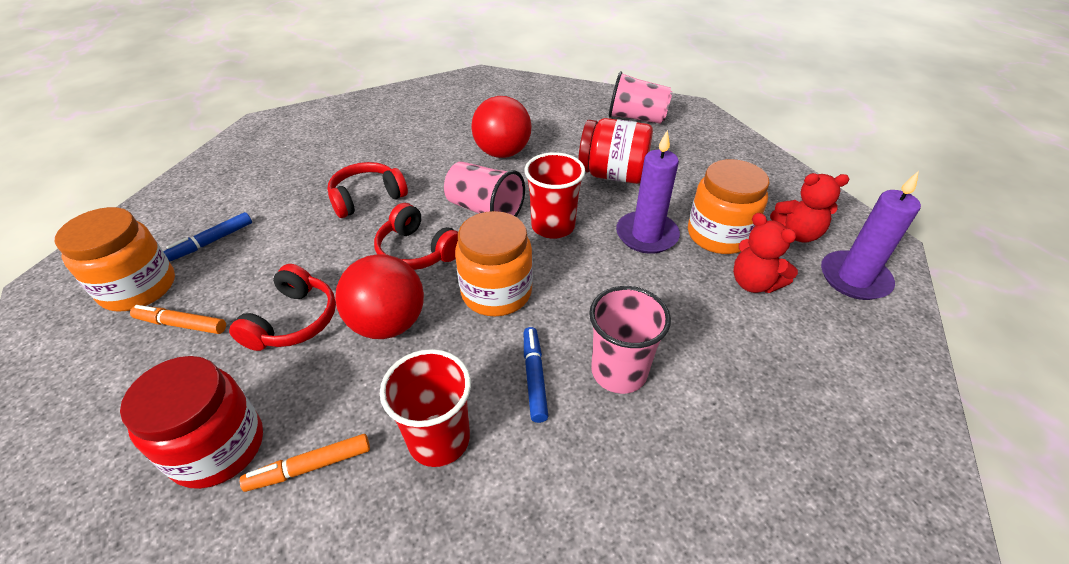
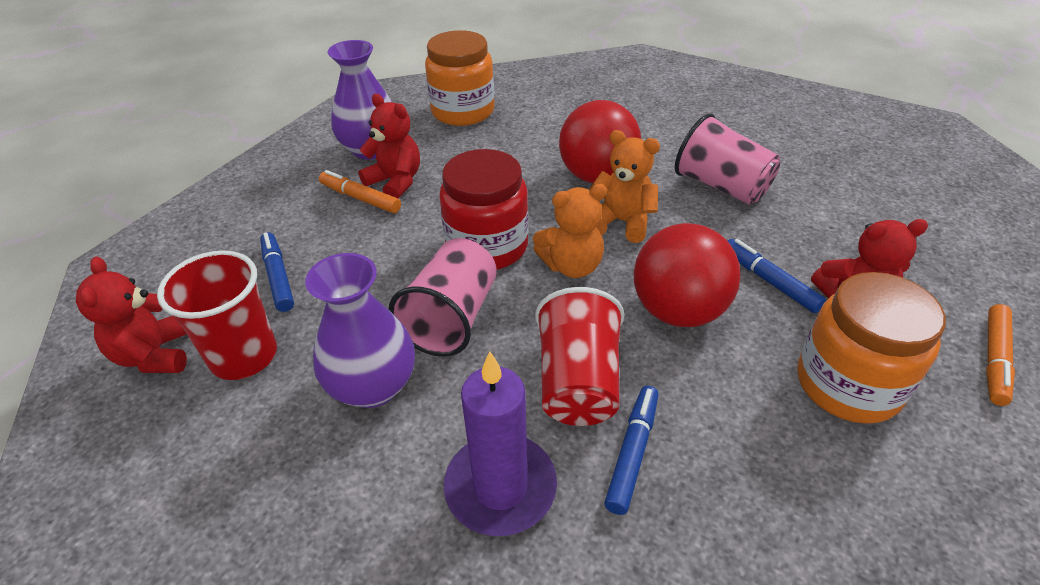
blue marker: [163,212,252,262] [524,327,548,423] = 2 -> [260,232,294,312] [605,386,658,515] [728,239,826,313] = 3
orange jar: [55,207,175,312] [455,211,533,316] [688,159,770,254] = 3 -> [425,30,495,126] [797,272,946,424] = 2
orange teddy bear: none = 0 -> [533,184,607,278] [589,130,660,243] = 2
pink cup: [444,161,525,217] [589,286,671,394] [609,71,673,124] = 3 -> [389,238,497,357] [675,113,780,205] = 2
purple candle: [616,130,680,254] [821,171,921,300] = 2 -> [444,351,557,536] = 1
purple vase: none = 0 -> [305,253,415,408] [327,40,392,160] = 2
red headphones: [229,264,336,351] [327,162,408,218] [374,203,458,270] = 3 -> none = 0
red jar: [120,356,263,489] [578,118,653,184] = 2 -> [439,149,528,270] = 1
red teddy bear: [733,213,798,293] [770,173,850,243] = 2 -> [76,257,187,373] [358,94,420,198] [811,219,928,298] = 3

